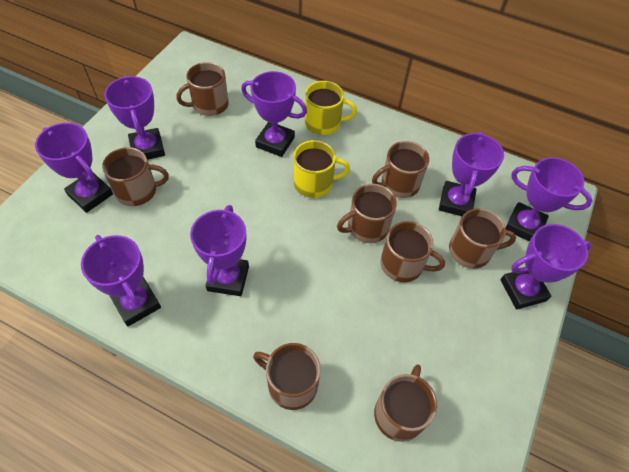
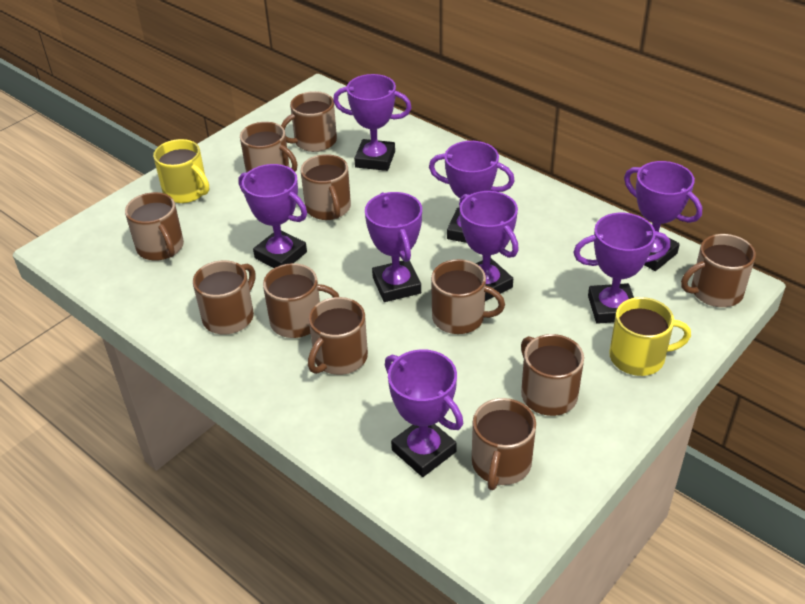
brown mug: [102,147,169,206] [176,62,229,116] [253,343,321,410] [337,184,397,243] [372,141,429,198] [374,365,437,442] [380,221,445,282] [449,208,516,269] = 8 -> [125,192,184,261] [193,260,255,334] [240,122,297,172] [263,263,339,338] [281,91,337,152] [300,154,351,220] [308,297,368,375] [431,259,505,334] [472,398,536,490] [521,334,584,416] [681,234,756,307] = 11

